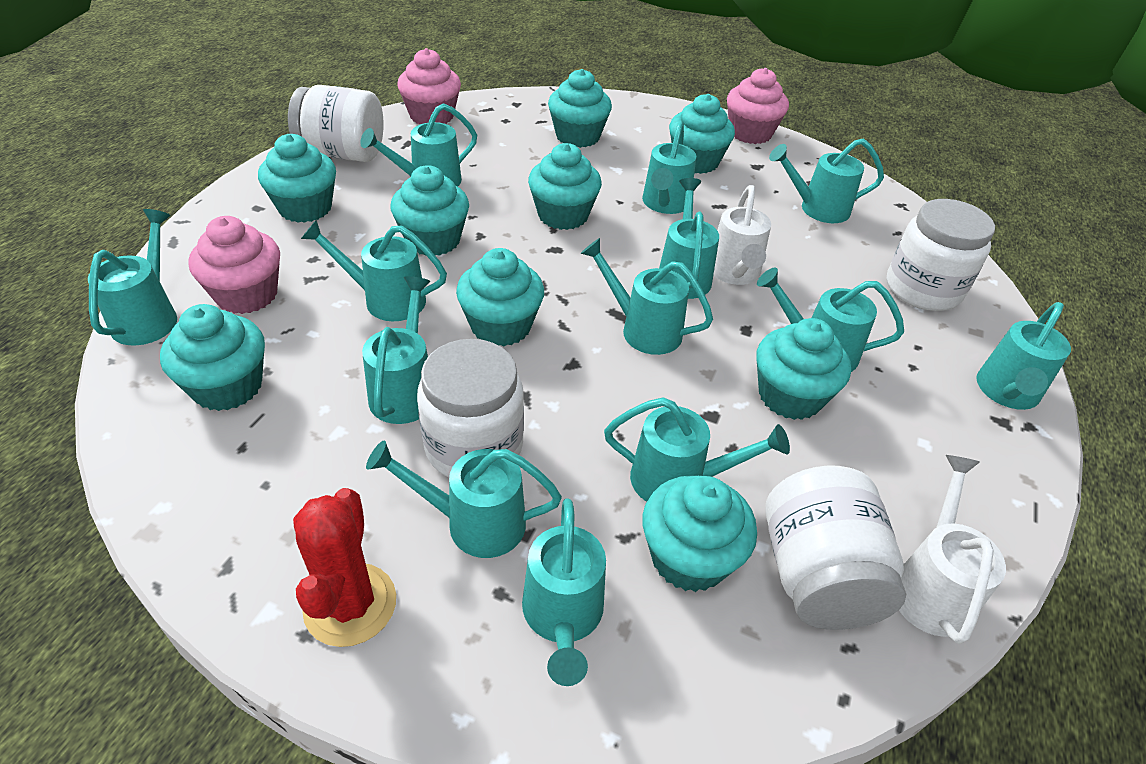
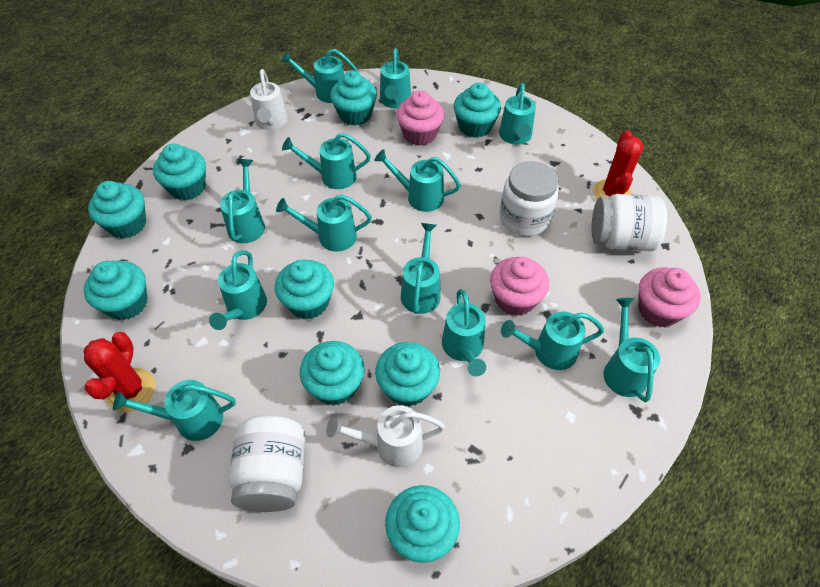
red cactus: [293,488,396,647] = 1 -> [84,332,155,412] [593,131,643,199] = 2
white jar: [288,85,384,162] [417,339,524,478] [765,466,906,630] [886,199,995,311] = 4 -> [229,415,305,512] [500,161,559,236] [591,194,667,251] = 3

